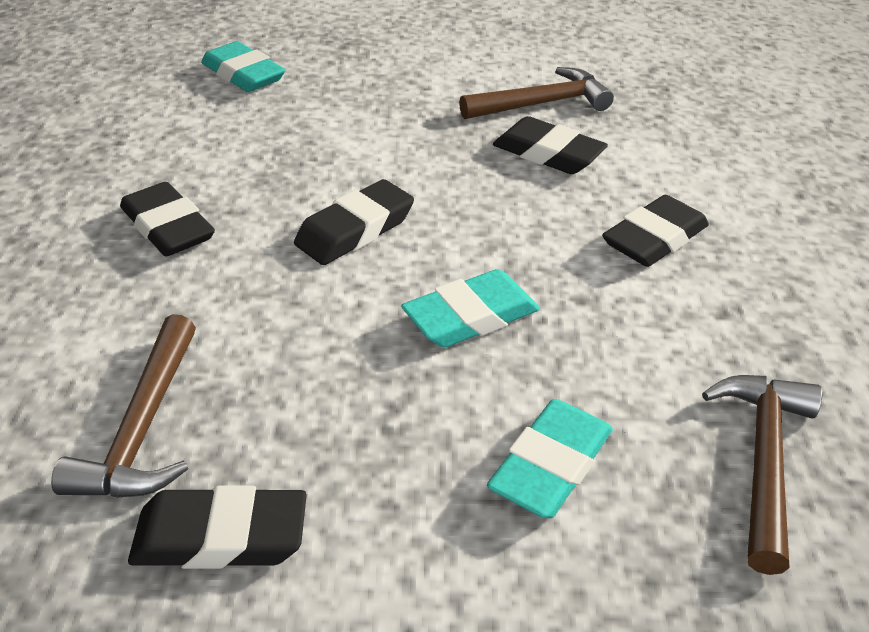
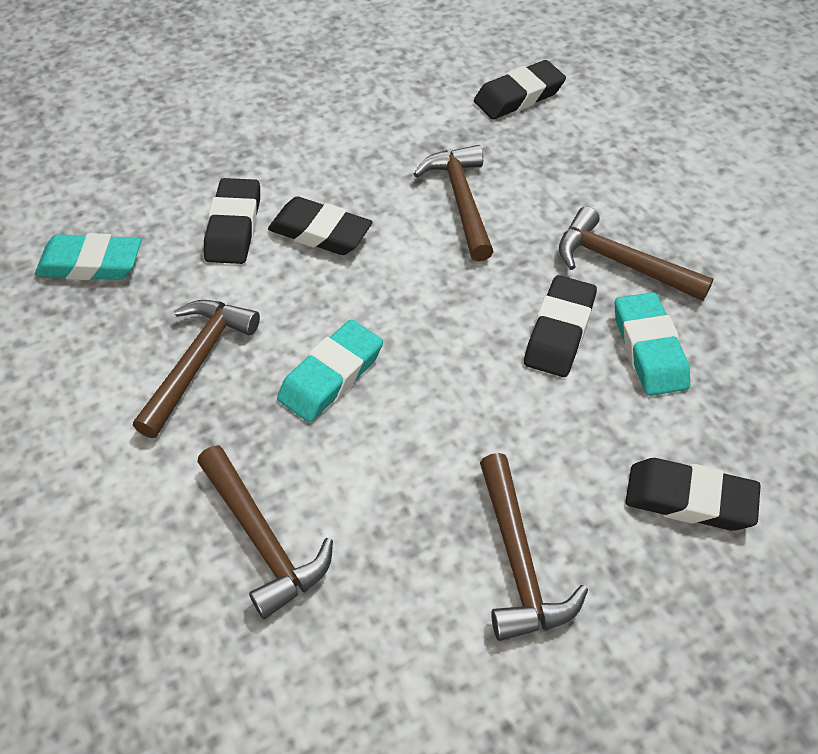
brown hammer: [51,314,196,498] [459,67,614,119] [702,375,822,575] = 3 -> [133,300,260,438] [197,445,333,619] [414,145,494,261] [480,453,588,641] [559,206,714,301] = 5

